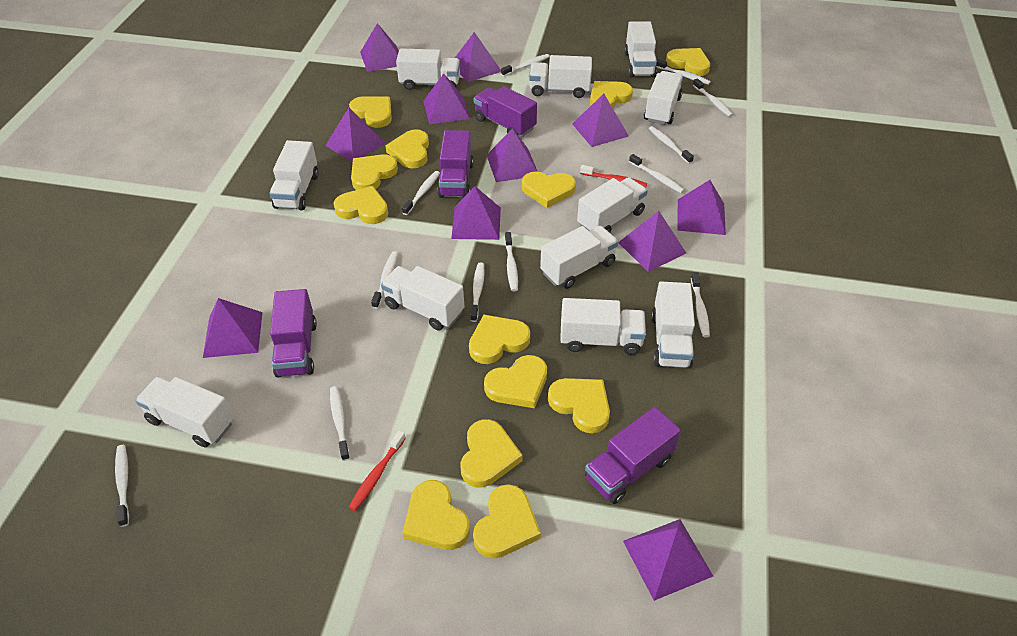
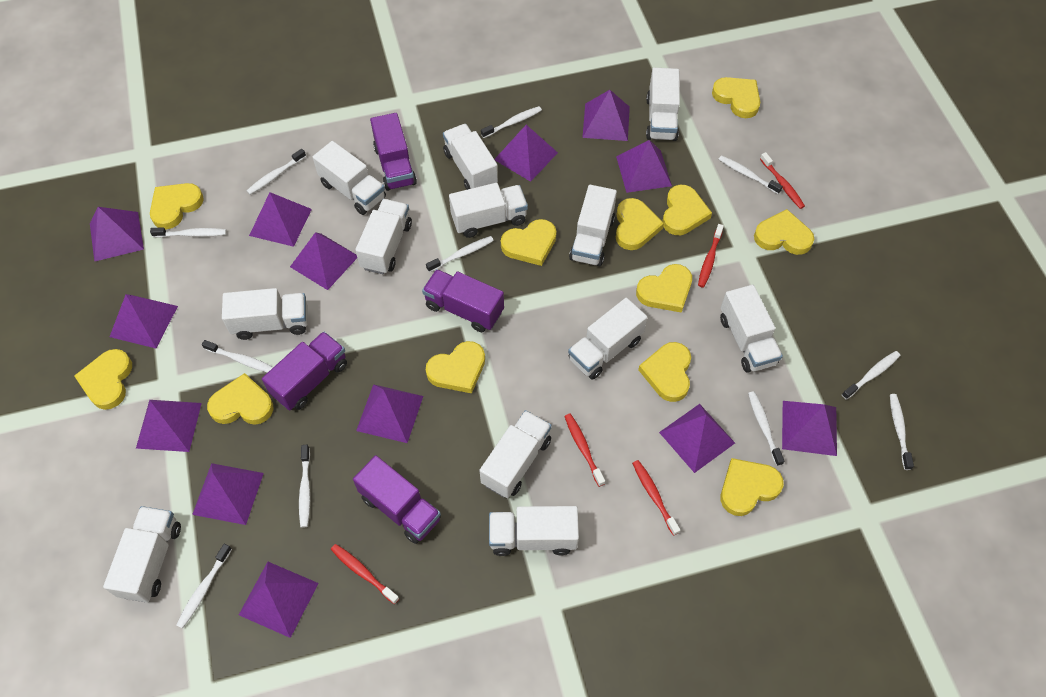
purple pyramid: [203,298,263,358] [325,108,385,163] [360,23,399,72] [424,73,470,124] [451,186,501,240] [455,32,501,82] [486,128,538,182] [572,94,629,147] [618,211,686,272] [623,519,713,601] [677,180,726,235] = 11 -> [90,207,144,262] [110,294,178,348] [136,400,202,452] [192,463,264,525] [239,562,319,638] [249,192,312,247] [290,232,357,290] [356,384,423,443] [494,125,558,182] [582,90,630,141] [616,140,672,193] [659,404,735,473] [782,401,837,456] = 13
red toothbrush: [348,430,406,511] [580,165,647,188] = 2 -> [331,544,399,604] [564,414,605,487] [632,460,680,536] [698,224,724,288] [760,152,805,209] = 5
white toothbrush: [115,445,129,527] [330,386,350,461] [371,251,398,309] [402,171,440,215] [470,263,485,322] [501,54,550,76] [505,232,518,291] [629,154,684,193] [649,126,694,164] [656,59,711,85] [691,272,710,338] [693,78,733,117] = 12 -> [150,227,226,238] [176,544,232,629] [202,340,273,373] [247,149,306,195] [299,445,310,528] [426,236,494,272] [481,106,542,138] [718,155,783,194] [748,391,784,466] [842,351,900,400] [890,394,914,470] = 11
white truck: [135,376,234,447] [269,140,318,210] [381,266,464,331] [396,49,460,90] [529,55,592,98] [540,226,618,289] [560,298,646,355] [577,177,648,233] [624,21,657,77] [644,71,683,125] [651,282,695,369] = 11 -> [103,506,181,602] [222,288,308,340] [313,141,386,215] [355,199,412,274] [443,124,498,190] [449,183,528,238] [479,410,552,498] [489,506,579,556] [568,298,647,380] [569,185,617,266] [646,68,680,141] [720,285,783,373] = 12
yellow heart: [334,186,388,224] [349,96,392,128] [351,154,398,190] [385,129,429,168] [403,480,470,550] [460,419,523,488] [469,315,530,364] [473,484,541,559] [484,355,547,408] [522,171,576,208] [548,378,610,434] [590,81,633,108] [666,48,710,76] = 13 -> [74,349,132,410] [150,183,204,229] [207,373,274,425] [426,341,485,393] [501,219,557,266] [616,198,664,250] [636,264,692,313] [638,342,691,402] [662,185,712,235] [712,77,760,118] [721,458,784,516] [754,209,814,255] = 12

